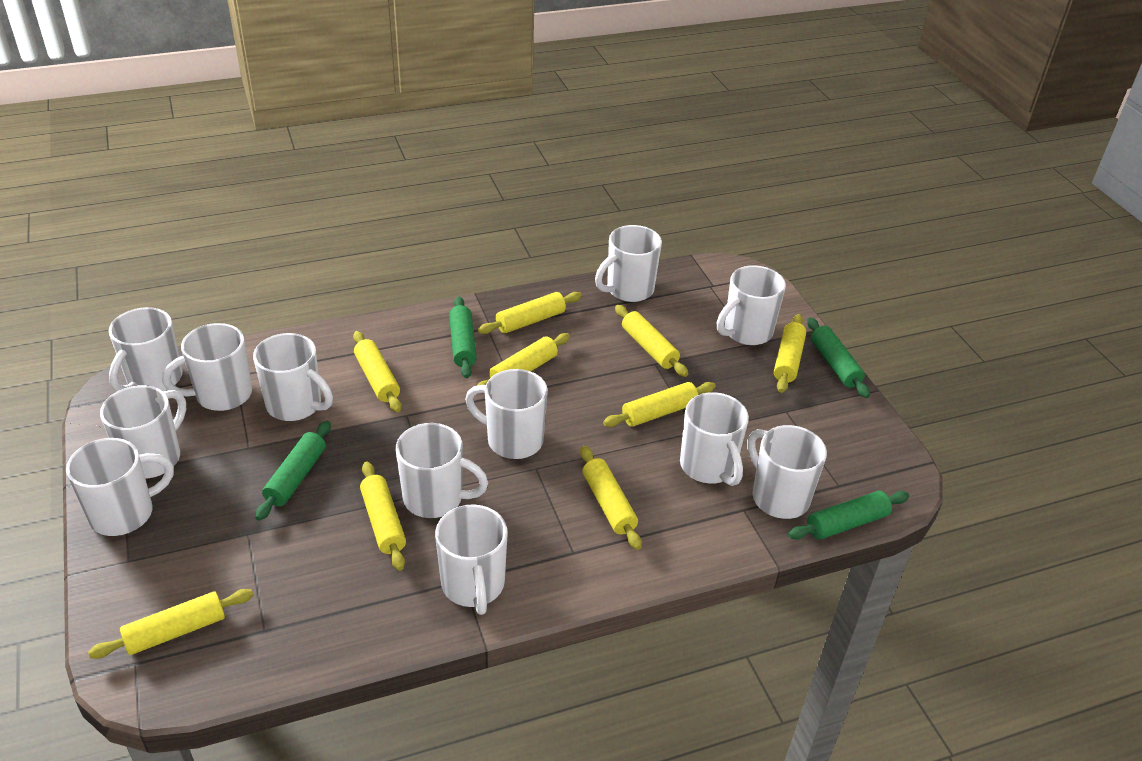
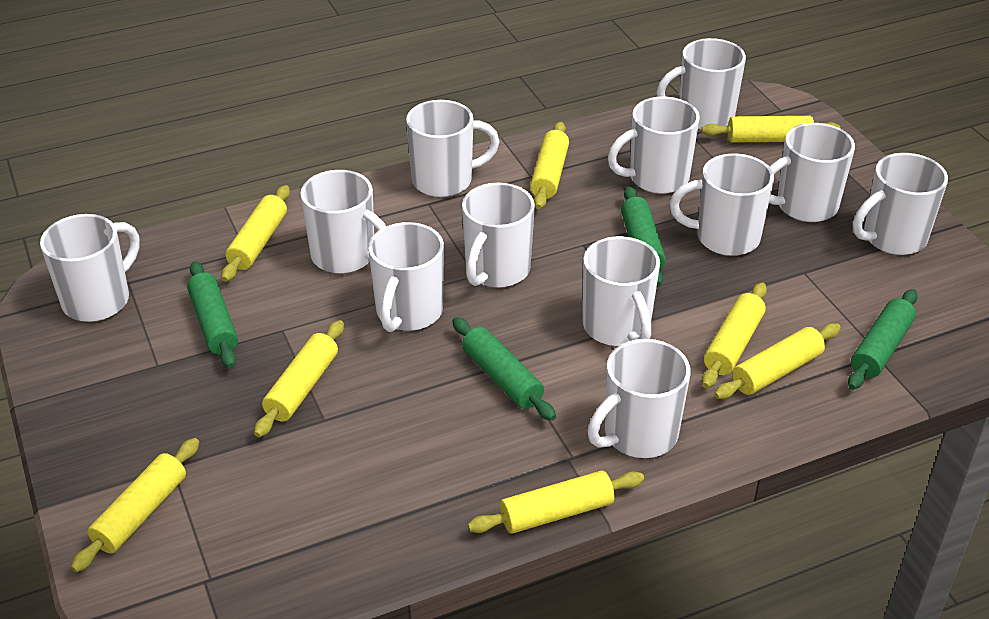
yellow rolling pin: [88,589,253,659] [353,331,401,412] [360,461,406,571] [478,292,582,334] [478,333,570,385] [580,446,642,550] [603,382,716,427] [615,305,688,377] [774,314,806,393] = 9 -> [71,438,200,573] [221,185,290,282] [254,320,344,437] [467,471,644,534] [530,122,569,209] [701,116,840,143] [702,283,767,388] [714,323,841,399] = 8

